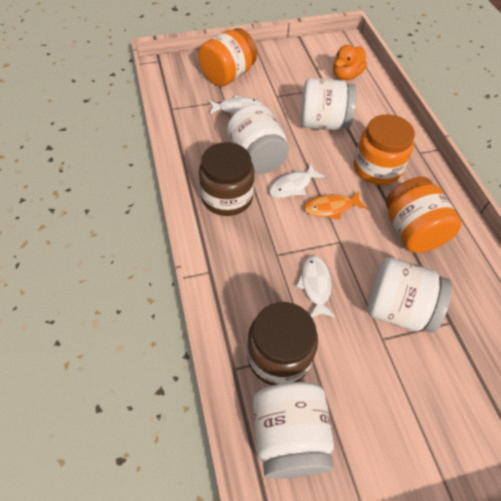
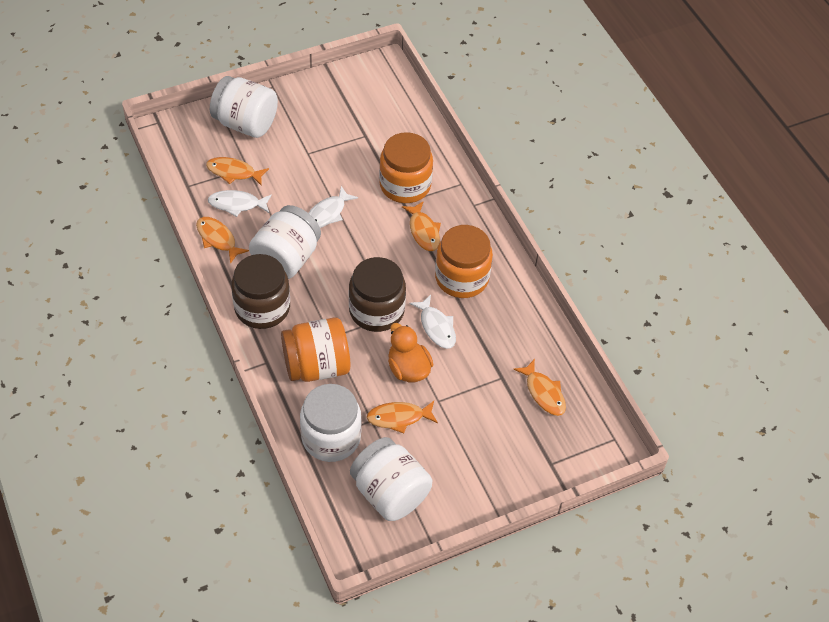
orange fish: [304,191,367,220] = 1 -> [196,217,249,264] [206,157,269,186] [367,401,438,434] [402,201,441,251] [513,359,566,416] = 5

